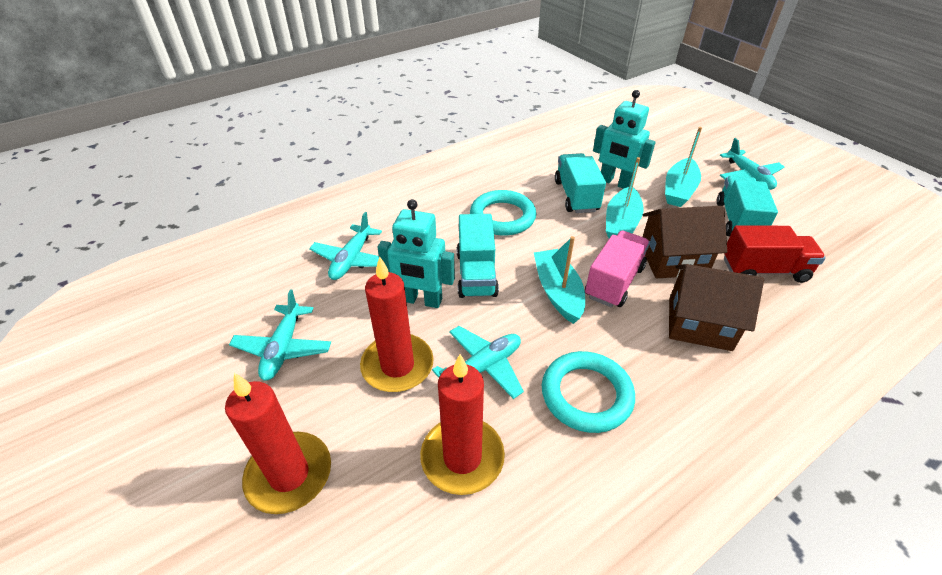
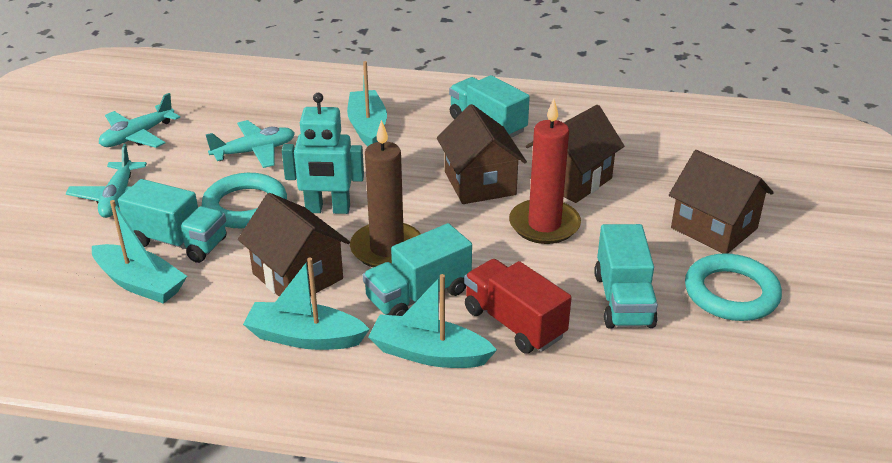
brown candle: none = 0 -> [350,120,421,267] = 1
brown house: [643,206,727,278] [669,264,764,351] = 2 -> [238,193,350,297] [437,104,527,204] [526,105,624,203] [669,150,774,254] = 4
pink truck: [585,231,650,307] = 1 -> none = 0
red candle: [225,373,331,514] [360,257,434,392] [420,354,505,495] = 3 -> [509,99,581,244] = 1
turquoise boat: [534,236,585,324] [606,157,644,238] [665,127,702,207] = 3 -> [92,200,187,304] [243,258,370,350] [347,61,387,146] [369,274,497,368] = 4
turquoise plane: [229,289,331,380] [309,212,382,280] [432,326,524,399] [720,138,785,190] = 4 -> [66,144,147,218] [99,93,180,148] [206,120,295,168] = 3
turquoise robot: [377,199,455,308] [593,90,656,189] = 2 -> [282,93,364,214] = 1
turquoise truck: [457,214,499,298] [555,153,606,213] [717,176,778,236] = 3 -> [118,179,227,263] [363,223,472,316] [449,75,530,138] [594,224,658,329] = 4

